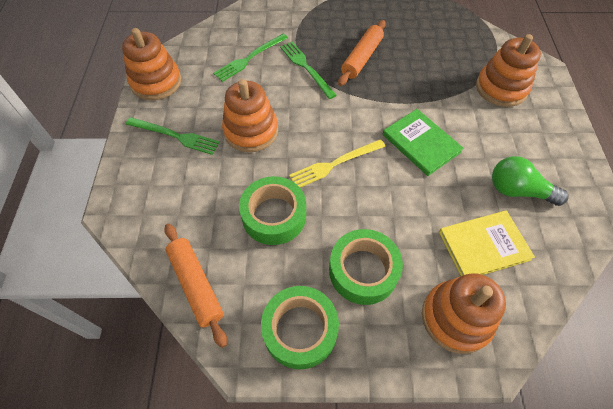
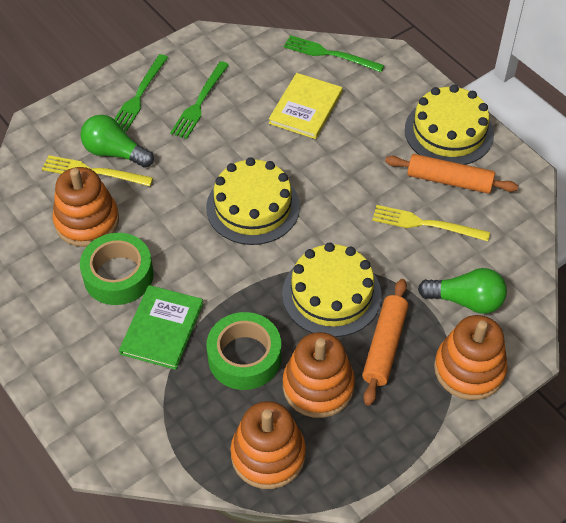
green light bulb: [492,156,569,206] = 1 -> [80,115,154,168] [418,268,507,314] = 2
green tape: [239,176,306,245] [261,286,339,369] [329,229,403,305] = 3 -> [80,233,154,305] [207,312,281,390] = 2
yellow cake: none = 0 -> [206,157,300,245] [282,242,382,337] [405,85,494,165] = 3
yellow fork: [289,139,385,187] = 1 -> [42,155,153,186] [372,205,490,241] = 2

